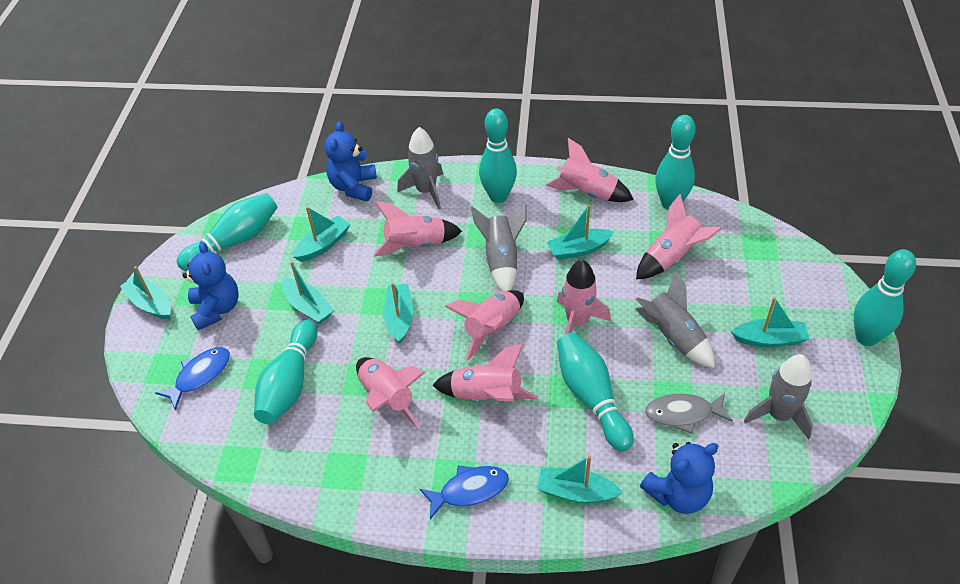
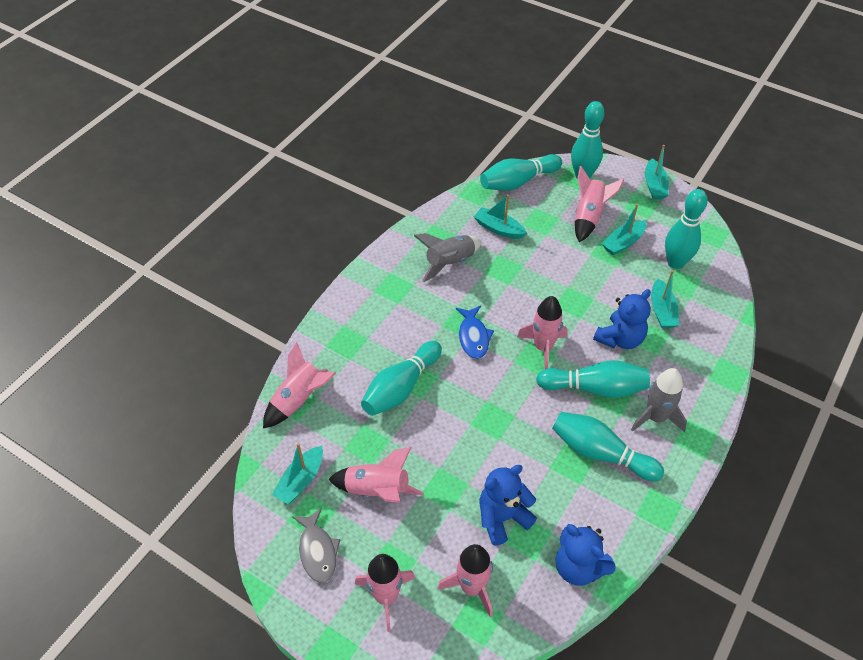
blue fish: [155,347,230,411] [419,465,509,520] = 2 -> [456,306,494,359] = 1
grey rocket: [397,127,443,209] [471,204,527,292] [635,271,715,368] [744,354,813,440] = 4 -> [414,233,482,282] [631,368,687,432] = 2
pink rocket: [356,357,426,429] [373,201,462,256] [433,344,538,402] [445,290,524,361] [545,138,634,202] [557,260,611,334] [636,194,723,279] = 7 -> [263,342,336,428] [328,447,424,503] [355,554,415,632] [438,544,493,618] [517,296,567,369] [575,166,624,242] = 6
turquoise boat: [120,266,171,319] [282,261,334,324] [293,207,350,262] [383,282,413,343] [537,456,623,503] [547,205,614,260] [731,297,809,347] = 7 -> [272,443,323,504] [474,195,527,239] [601,204,646,255] [645,145,669,199] [651,270,679,328] = 5

